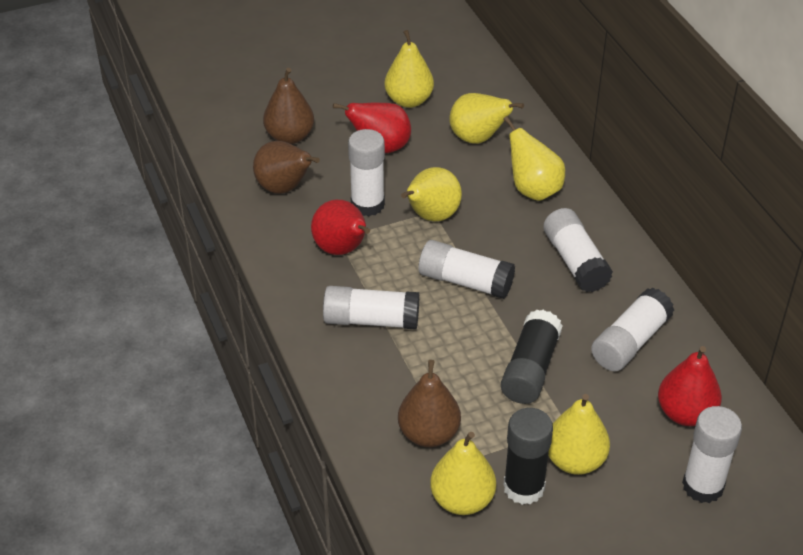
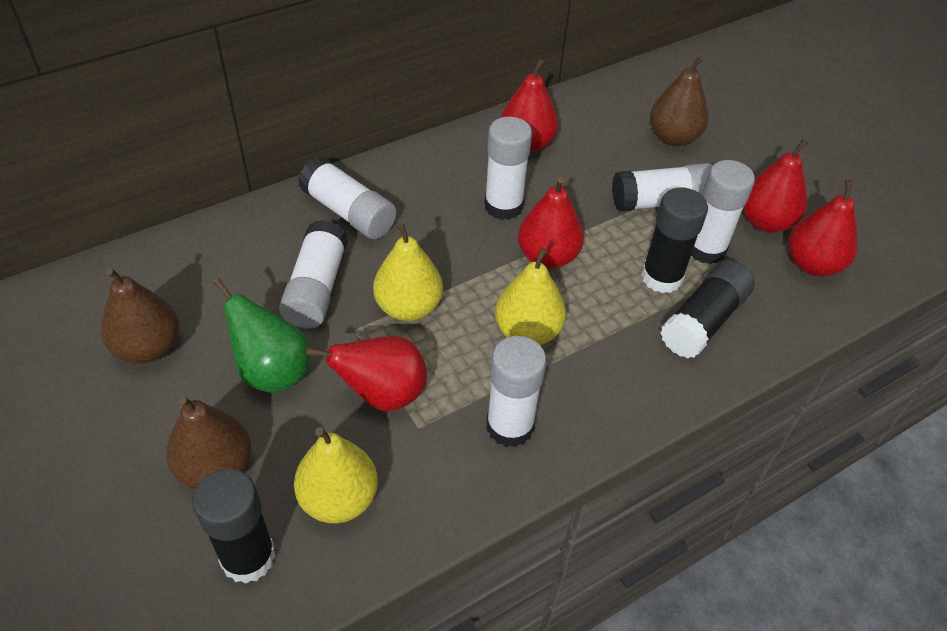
black glue stick: [501,310,563,404] [503,408,553,505] = 2 -> [192,469,276,584] [641,188,708,293] [660,260,755,358] = 3
green pear: none = 0 -> [213,278,310,393] = 1
red pear: [311,200,370,255] [333,103,411,153] [658,346,722,426] = 3 -> [306,336,427,411] [501,59,559,152] [518,177,584,269] [743,139,808,233] [788,180,858,276] = 5
yellow pear: [384,30,434,108] [401,167,462,221] [430,432,496,515] [449,93,524,144] [503,116,565,201] [548,394,610,475] = 6 -> [294,427,378,523] [373,222,443,321] [495,247,566,345] = 3

